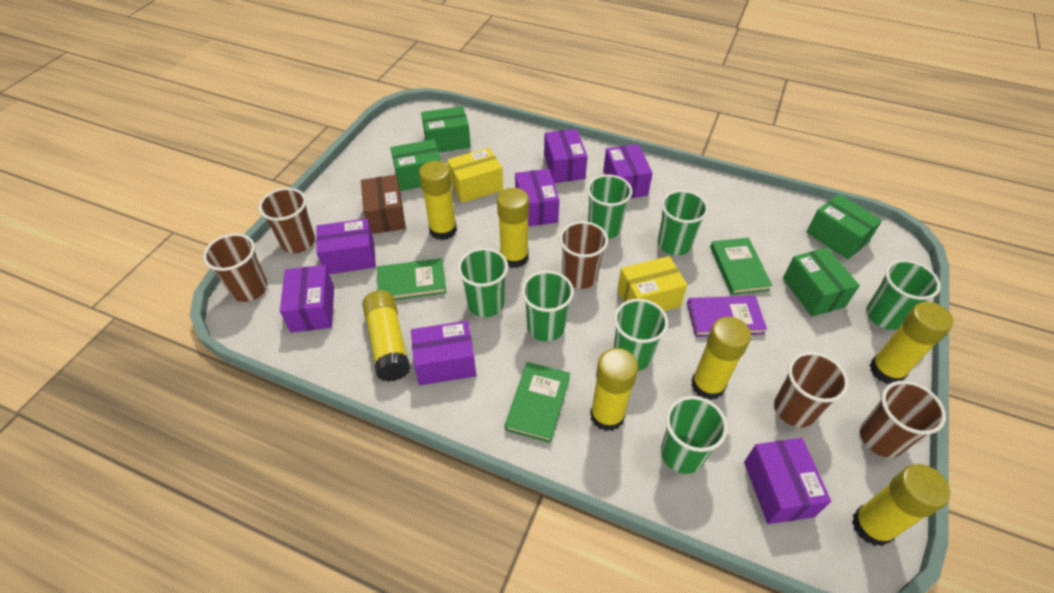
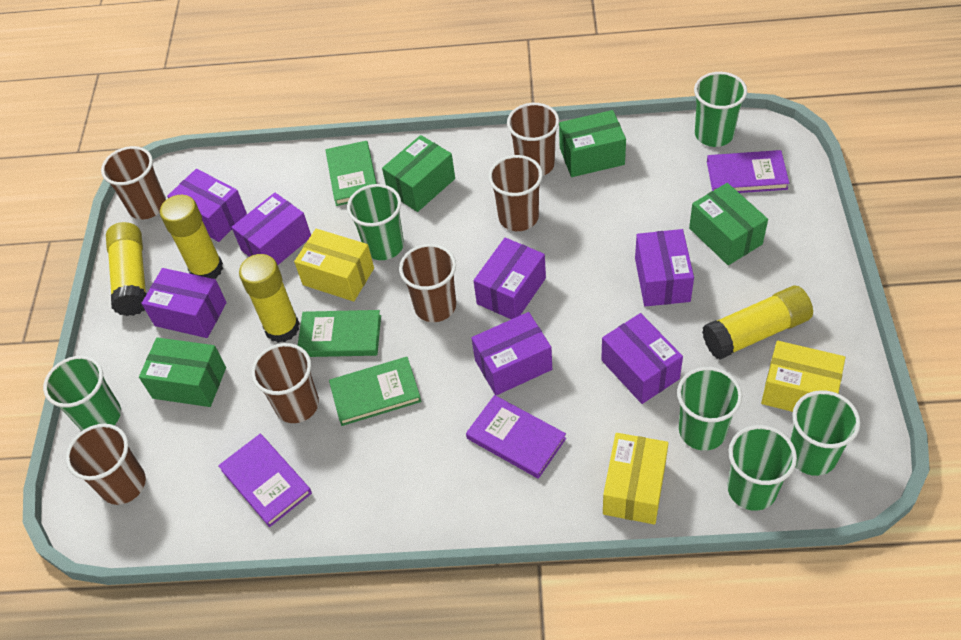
brown box: [361,175,406,234] = 1 -> none = 0
brown cup: [203,233,268,302] [259,188,315,253] [559,221,608,289] [774,352,849,427] [860,381,946,458] = 5 -> [66,424,146,505] [101,146,166,219] [251,343,319,423] [399,244,456,322] [488,155,543,231] [507,103,559,176] = 6
green cup: [458,248,508,317] [521,271,574,341] [587,175,632,239] [614,299,668,371] [658,190,709,256] [661,396,728,474] [866,260,941,330] = 7 -> [43,356,121,431] [347,184,404,260] [677,367,742,451] [694,72,747,147] [727,425,797,511] [790,390,860,476] = 6
purple book: [687,296,767,337] = 1 -> [218,434,312,527] [466,395,566,479] [707,150,789,193] = 3
yellow box: [447,148,503,203] [617,256,687,311] = 2 -> [294,229,374,302] [603,433,668,524] [761,341,845,412] = 3
yellow glue stick: [362,290,411,382] [419,161,457,240] [497,188,529,268] [590,348,638,431] [691,317,751,400] [852,464,951,546] [870,302,953,384] = 7 -> [106,222,147,316] [160,195,223,279] [239,254,300,343] [702,286,813,359] = 4

